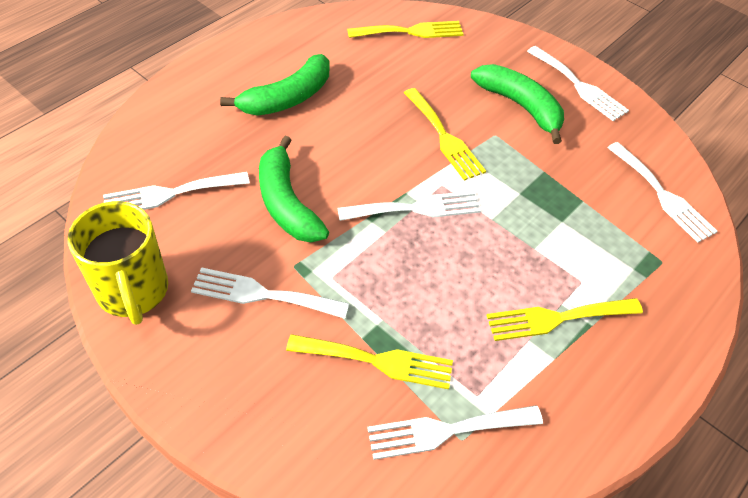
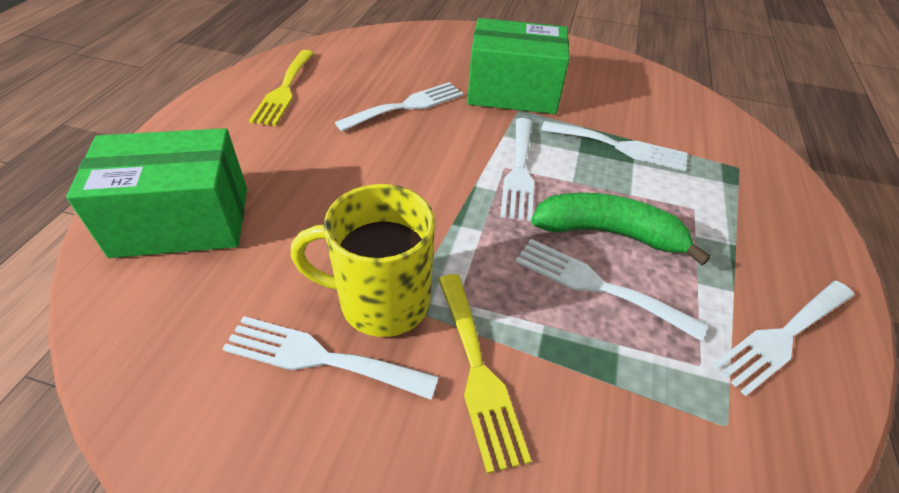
green banana: [220,54,329,116] [259,136,329,242] [471,64,564,144] = 3 -> [531,193,711,266] = 1
green box: none = 0 -> [66,128,247,258] [467,18,569,114] = 2
yellow fork: [286,334,453,389] [347,21,463,38] [404,88,486,181] [486,298,643,341] = 4 -> [249,50,314,126] [438,274,531,474] = 2

